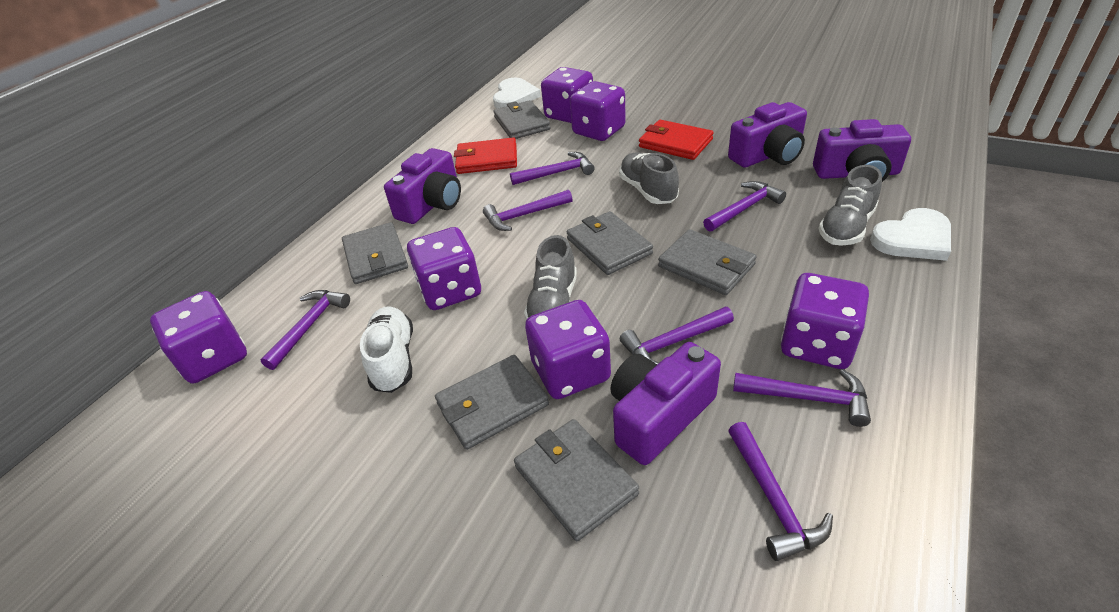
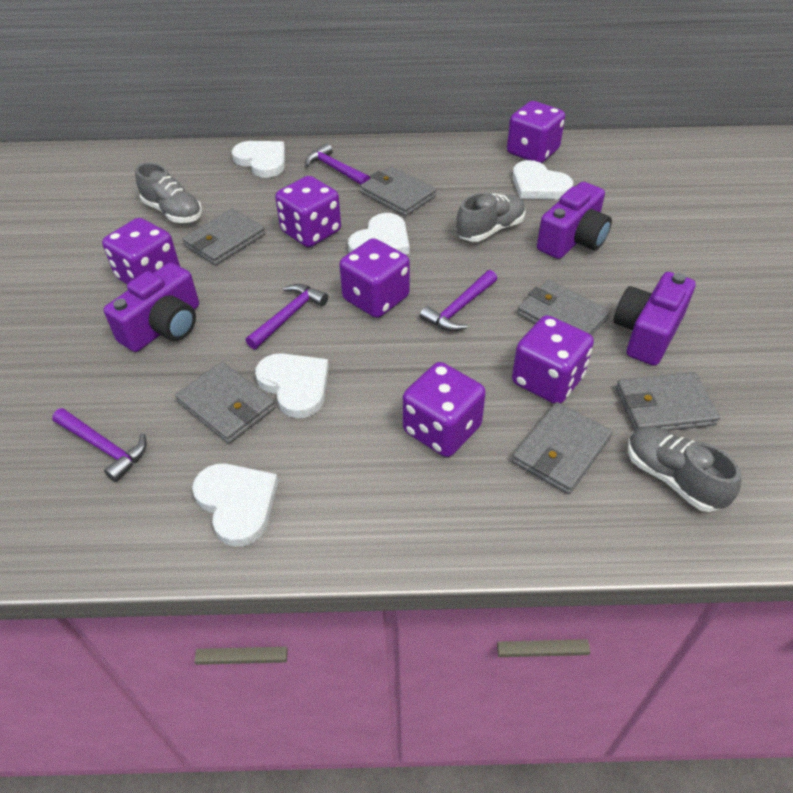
purple camera: [384,148,461,224] [610,342,721,465] [728,102,807,168] [813,119,911,182] = 4 -> [104,262,199,352] [537,182,612,259] [614,272,696,366] = 3
purple hammer: [260,290,350,370] [483,190,573,231] [510,152,595,185] [620,307,734,365] [703,181,786,231] [728,422,833,561] [733,369,871,427] = 7 -> [52,408,147,482] [246,284,328,349] [305,143,371,185] [420,270,497,331] = 4
red wallet: [454,137,517,174] [639,119,714,160] = 2 -> none = 0
white heart: [493,78,541,109] [870,208,951,261] = 2 -> [192,463,278,547] [232,141,285,178] [255,353,329,418] [348,213,409,255] [512,160,573,199] = 5
white shoe: [360,306,413,393] = 1 -> none = 0

